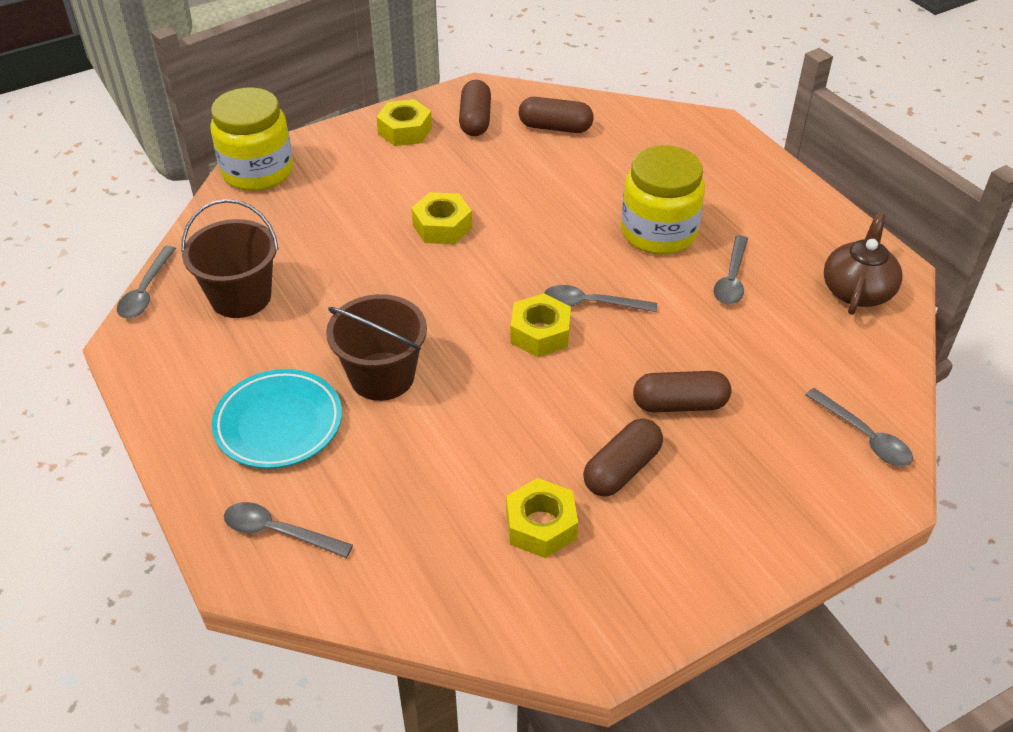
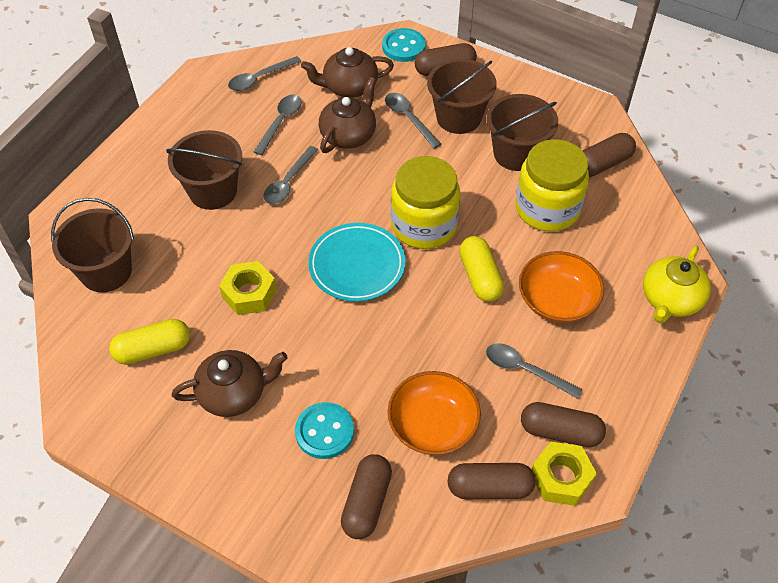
brown bucket: [181,199,279,318] [326,294,427,401] = 2 -> [51,198,134,292] [166,130,242,210] [427,59,497,134] [486,94,558,171] = 4
brown capsule: [459,80,491,136] [519,97,594,133] [583,418,663,496] [633,371,731,412] = 4 -> [341,454,392,539] [414,43,477,76] [447,463,536,499] [521,402,606,447] [583,133,636,177] = 5
brown teapot: [824,213,903,315] = 1 -> [172,350,288,417] [301,47,394,97] [319,77,376,153] = 3
orange bowl: none = 0 -> [388,371,481,455] [519,251,604,323] = 2
turquoise button: none = 0 -> [295,402,354,459] [382,28,426,62] = 2
yellow capsule: none = 0 -> [109,319,190,365] [459,236,504,302] = 2
yellow nut: [376,99,432,146] [411,192,472,245] [506,478,578,558] [510,293,571,357] = 4 -> [219,261,277,315] [531,442,597,506] = 2
yellow teapot: none = 0 -> [643,246,711,323] = 1

